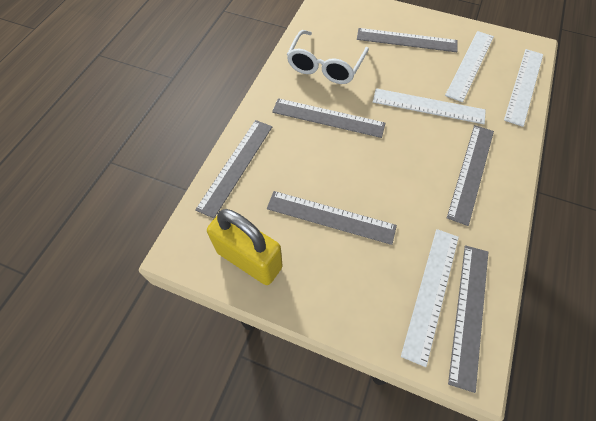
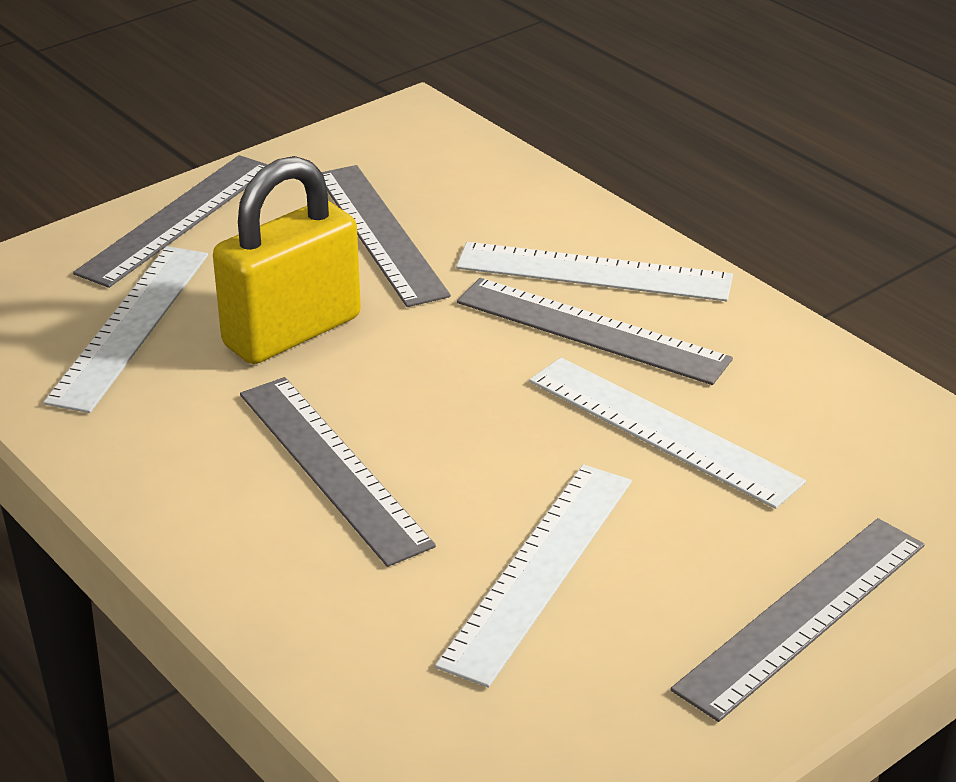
grey ruler: [195,120,272,219] [267,191,397,245] [272,98,386,138] [357,28,457,52] [447,125,494,226] [448,245,488,393] = 6 -> [73,155,268,288] [240,377,436,567] [322,165,451,307] [457,278,733,385] [671,518,925,722] = 5
white glasses: [287,30,369,84] = 1 -> none = 0

